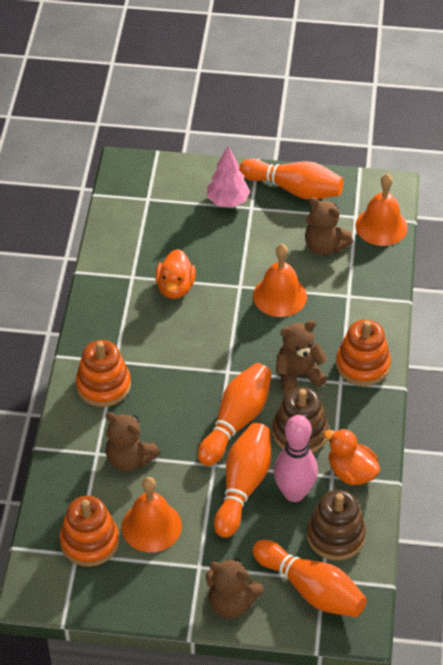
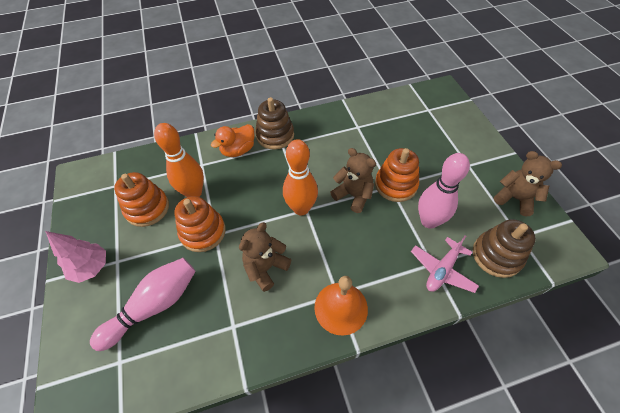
brown teddy bear: [105,412,160,471] [206,558,264,619] [276,320,328,394] [305,197,353,255] = 4 -> [239,222,292,292] [330,148,376,213] [494,151,562,216] = 3
orange bell: [122,477,182,552] [253,244,307,317] [355,174,408,246] = 3 -> [314,276,368,336] = 1
orange bowling pin: [198,363,272,466] [214,423,271,538] [239,159,344,199] [252,540,367,617] = 4 -> [154,123,204,197] [283,139,318,216] = 2
orange duck: [155,249,196,299] [324,428,380,485] = 2 -> [211,124,255,157] = 1
pink bowling pin: [274,415,318,502] = 1 -> [90,258,196,351] [418,153,470,229] = 2
pink plane: none = 0 -> [411,235,479,293] = 1

